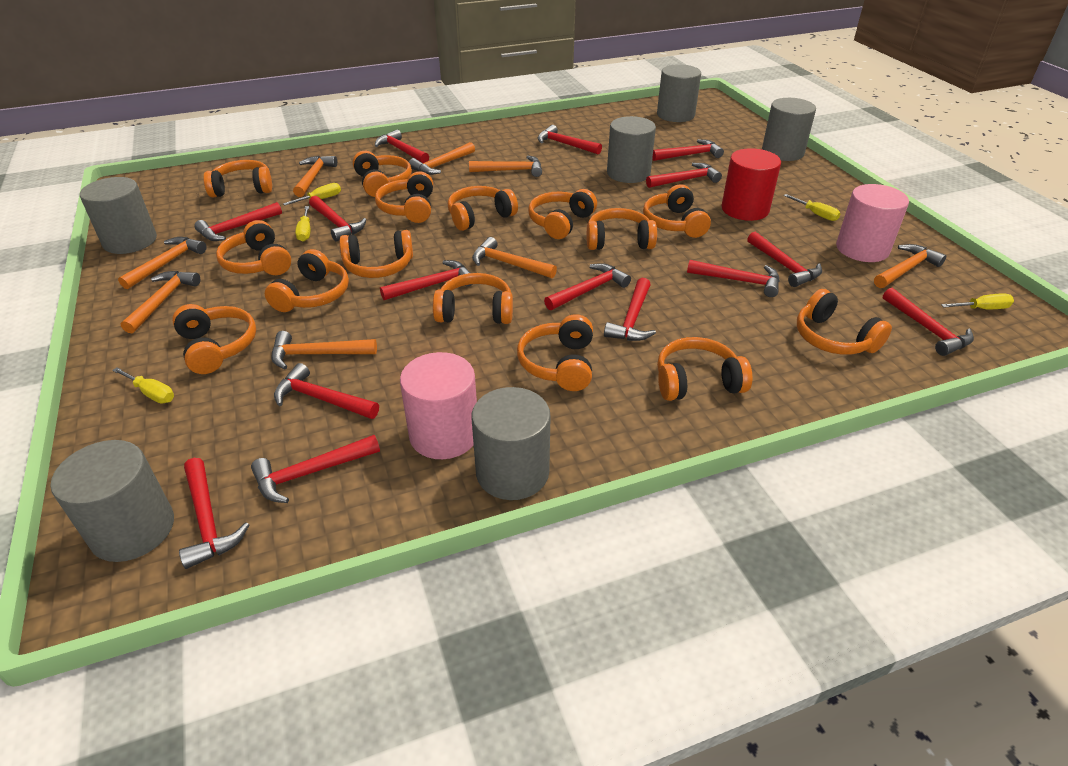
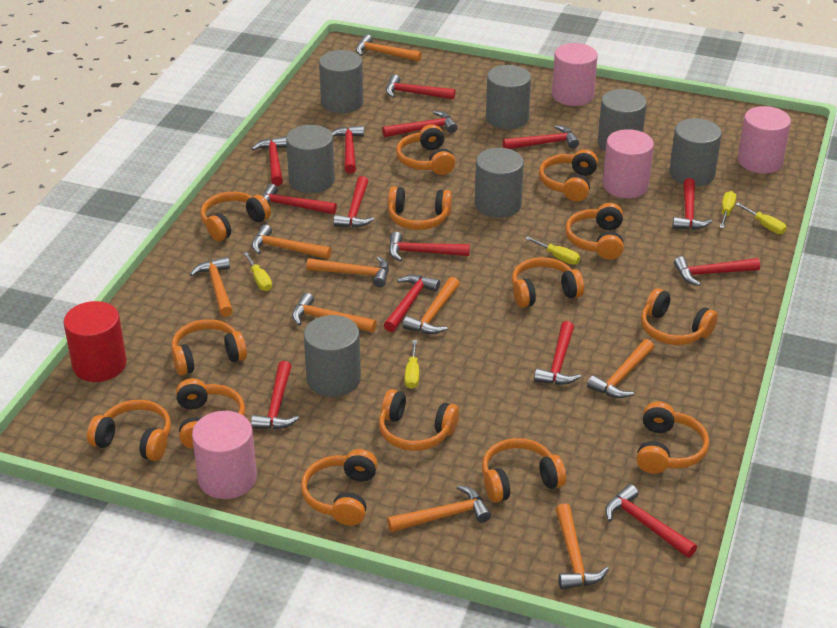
grey cylinder: [51,440,174,562] [80,177,157,254] [472,387,551,500] [607,116,656,183] [657,64,701,122] [762,98,816,161] = 6 -> [286,125,335,193] [304,315,361,397] [319,50,363,113] [475,148,524,218] [486,65,531,129] [598,89,647,151] [669,118,722,186] = 7
orange hammer: [118,237,207,290] [121,271,200,333] [271,331,377,369] [293,156,337,197] [409,142,475,175] [469,156,542,177] [472,237,557,279] [874,244,946,288] = 8 -> [190,257,233,317] [252,225,332,259] [292,293,377,332] [306,256,389,287] [356,34,422,61] [387,485,491,532] [403,277,460,334] [556,503,609,589] [587,339,654,398] = 9
orange headphones: [172,304,256,374] [203,160,272,197] [216,220,291,275] [265,249,349,312] [339,230,413,278] [353,151,412,197] [375,171,433,223] [433,273,513,324] [448,186,518,231] [517,314,593,391] [528,189,597,239] [587,208,657,250] [643,184,711,238] [657,337,753,401] [797,289,892,355] = 15 -> [87,400,171,461] [171,319,247,375] [176,378,245,449] [200,192,271,241] [301,449,378,526] [379,389,459,451] [388,187,452,230] [396,124,455,175] [482,438,566,503] [512,257,584,308] [539,149,598,201] [565,203,624,260] [637,402,709,474] [641,288,718,345] = 14
pink cylinder: [400,352,477,459] [836,184,909,262] = 2 -> [192,411,257,499] [552,43,598,106] [603,129,654,198] [738,106,791,173] = 4
red hammer: [179,458,249,569] [194,202,282,241] [251,435,380,503] [274,363,379,419] [309,196,366,241] [375,129,429,163] [380,260,473,300] [538,125,602,154] [544,263,631,310] [604,278,656,341] [646,163,722,188] [652,139,724,161] [687,260,780,297] [747,232,822,287] [883,288,974,356] = 15 -> [251,137,287,186] [251,361,299,429] [262,184,337,214] [331,125,364,174] [333,176,374,228] [382,111,458,137] [384,275,440,332] [386,74,455,99] [389,232,470,262] [503,125,579,149] [534,321,581,385] [605,484,697,558] [672,178,713,230] [674,256,760,286] = 14

